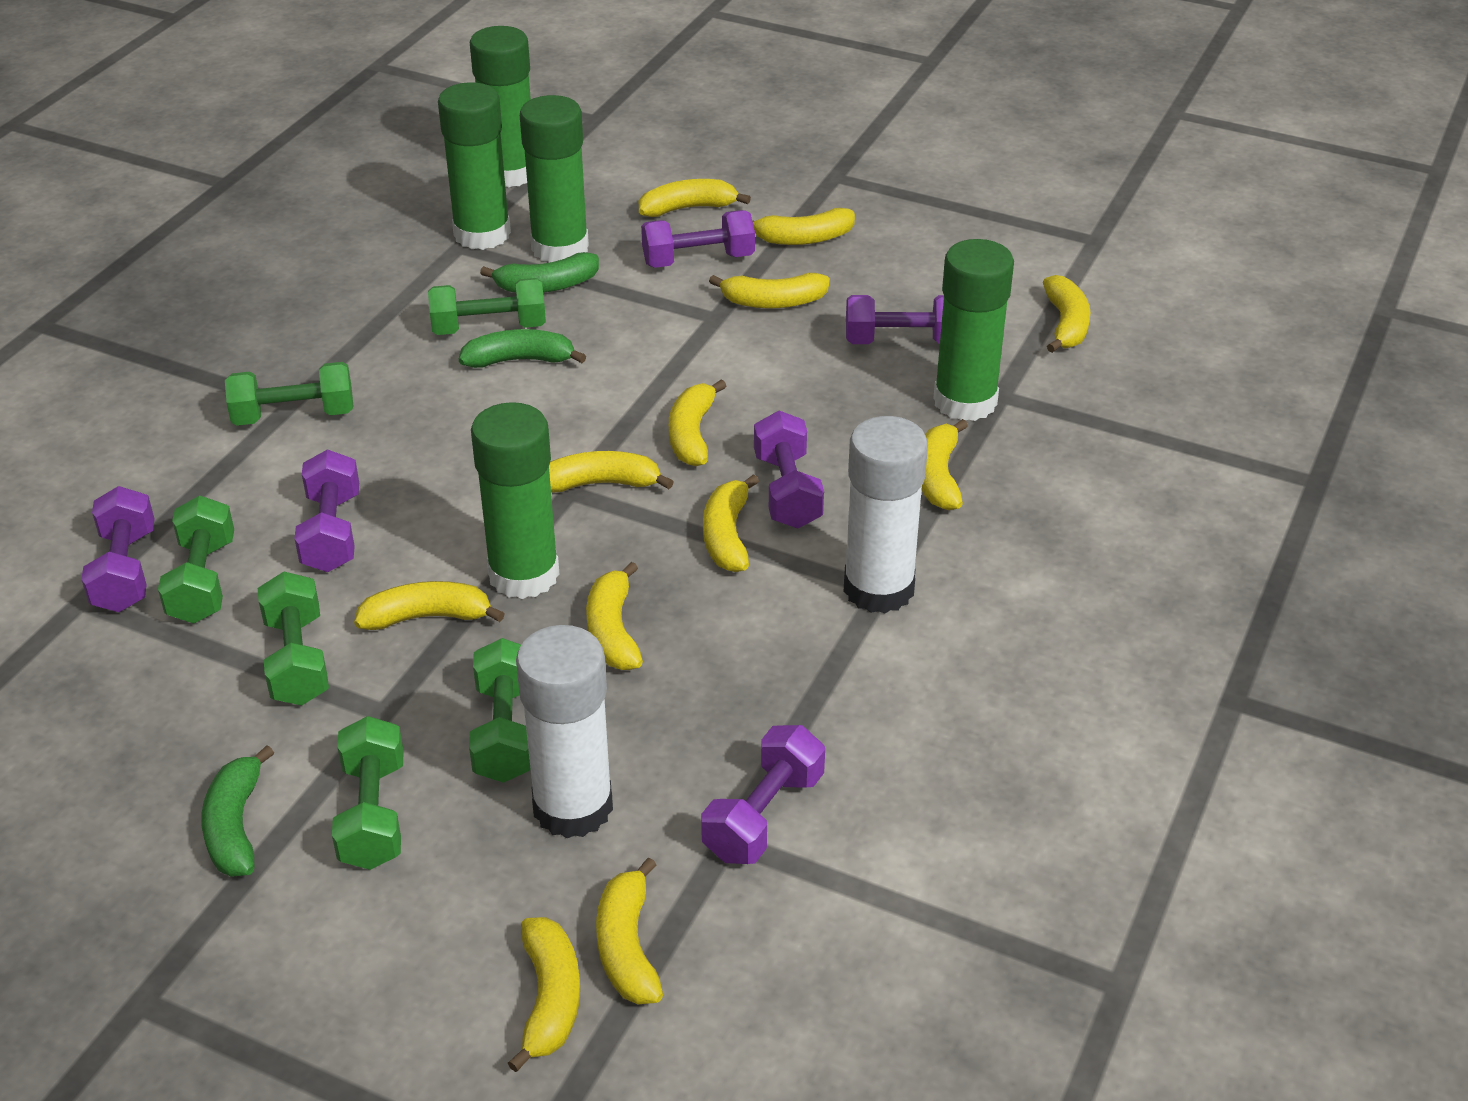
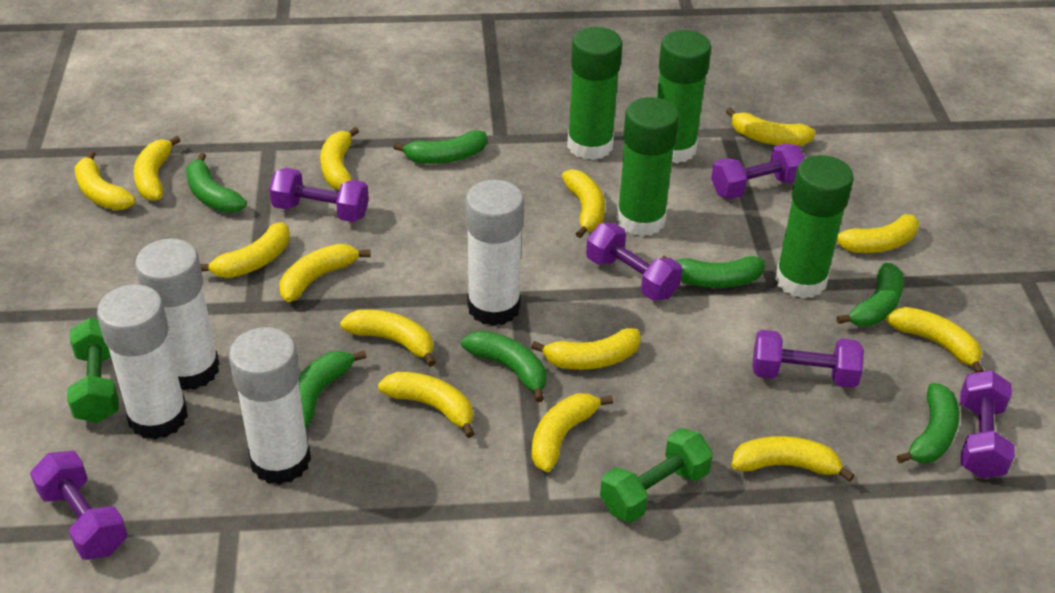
green banana: [201,745,274,877] [459,329,586,368] [480,252,599,293] = 3 -> [186,153,247,213] [298,350,367,429] [393,130,487,164] [461,331,546,402] [662,256,765,288] [837,263,904,326] [896,383,960,464] = 7
green dumbbell: [158,496,234,624] [225,362,353,426] [258,572,329,705] [332,716,404,870] [428,278,546,335] [469,638,531,783] = 6 -> [67,317,119,423] [600,428,713,523] = 2
green glue stick: [438,82,511,250] [470,26,531,187] [471,402,559,599] [520,95,589,262] [933,239,1014,421] = 5 -> [567,27,622,160] [616,97,679,236] [657,30,711,163] [775,155,854,298] = 4
white glue stick: [516,625,613,838] [844,416,928,613] = 2 -> [97,284,188,440] [135,239,220,390] [229,327,311,485] [465,179,524,326] = 4
yellow banana: [354,581,504,630] [508,917,580,1072] [549,451,674,493] [586,562,643,670] [596,857,663,1004] [639,179,751,217] [669,379,726,466] [703,474,759,572] [709,273,830,308] [752,208,855,245] [922,419,968,510] [1043,275,1091,353] = 12 -> [75,151,136,210] [134,135,181,201] [200,222,290,278] [280,244,370,302] [320,127,359,190] [340,309,436,367] [378,372,475,438] [531,328,641,370] [531,393,613,472] [562,169,605,238] [726,108,816,146] [731,436,855,482] [837,214,919,253] [886,307,984,373] = 14

